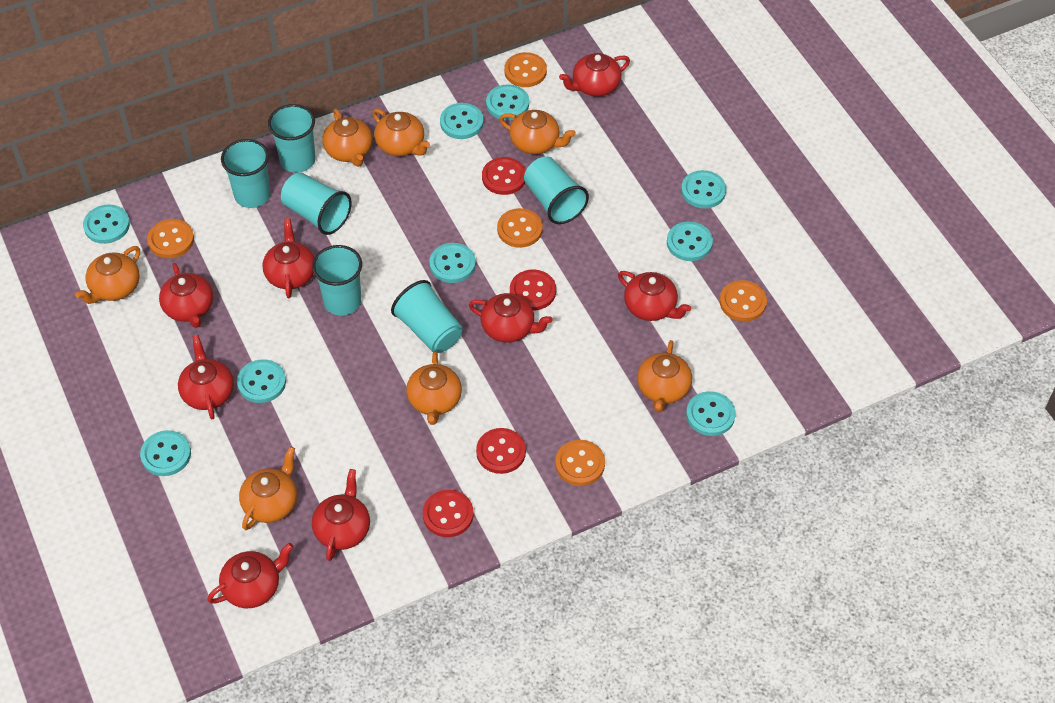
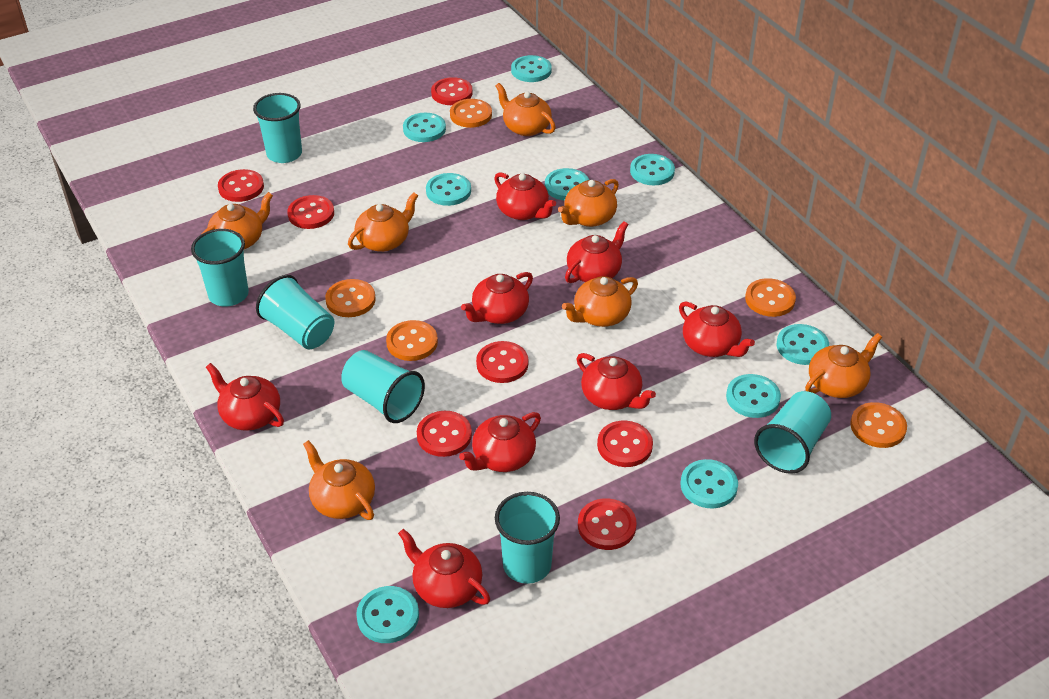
red button: [423,490,473,537] [476,428,526,474] [482,157,526,195] [510,270,556,310] = 4 -> [218,169,264,202] [287,195,334,229] [417,411,472,457] [431,77,473,105] [476,341,528,383] [578,498,637,550] [597,420,653,467] = 7

